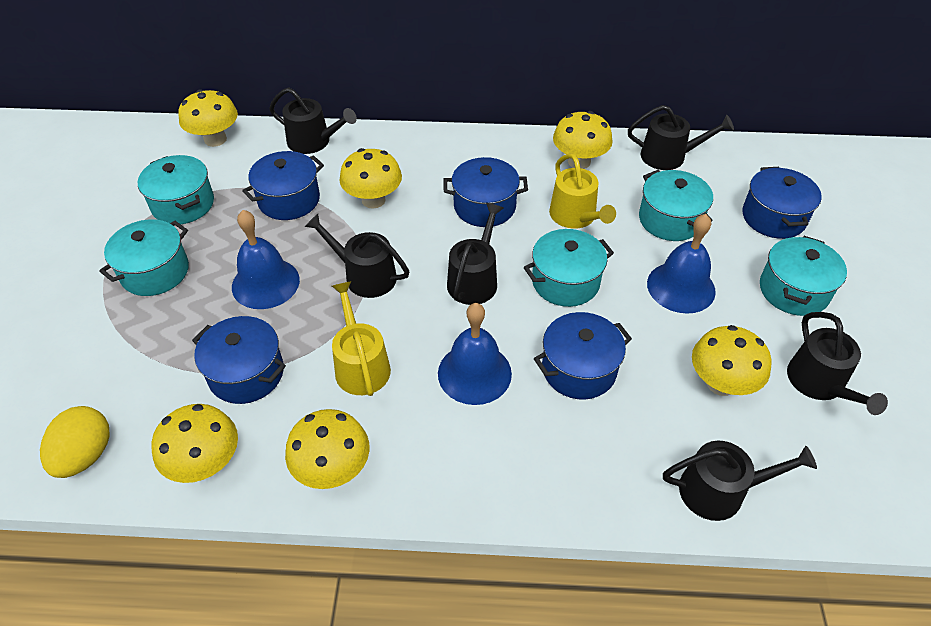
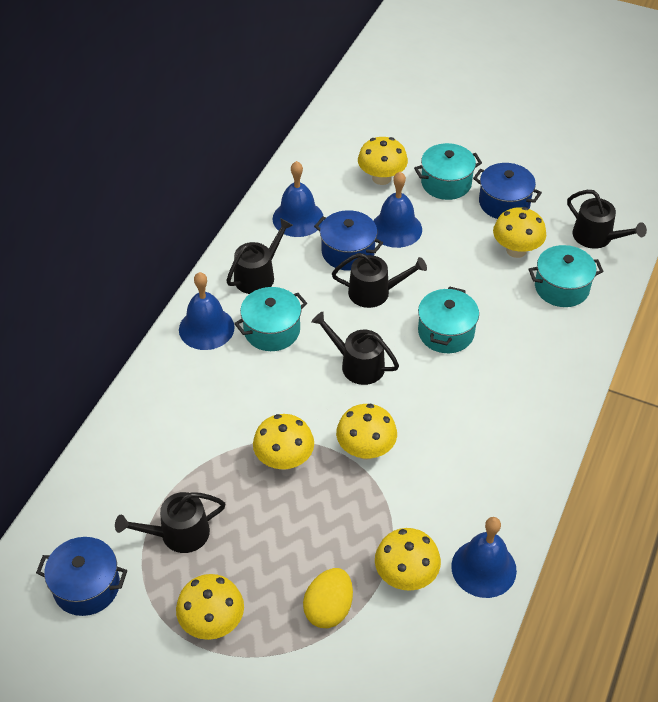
black watering can: [269,87,357,154] [305,214,409,298] [447,203,503,305] [628,105,734,170] [663,441,817,521] [787,312,888,415] = 6 -> [115,492,225,553] [226,218,293,294] [311,312,399,385] [332,253,427,308] [567,190,647,249] = 5
blue bell: [232,210,300,309] [438,303,512,405] [647,214,716,314] = 3 -> [179,272,235,350] [273,161,324,237] [373,172,422,248] [451,517,517,598] = 4
blue pot: [192,316,286,404] [242,151,324,220] [443,157,528,227] [534,312,632,400] [743,167,822,239] = 5 -> [36,537,127,616] [314,210,383,271] [473,163,542,219] = 3
turquoise pot: [99,220,189,296] [138,155,214,224] [524,229,614,307] [639,170,713,241] [760,236,847,316] = 5 -> [234,287,307,351] [414,143,482,200] [418,286,479,353] [529,245,604,307] = 4
yellow watering can: [332,281,391,396] [549,153,616,229] = 2 -> none = 0

